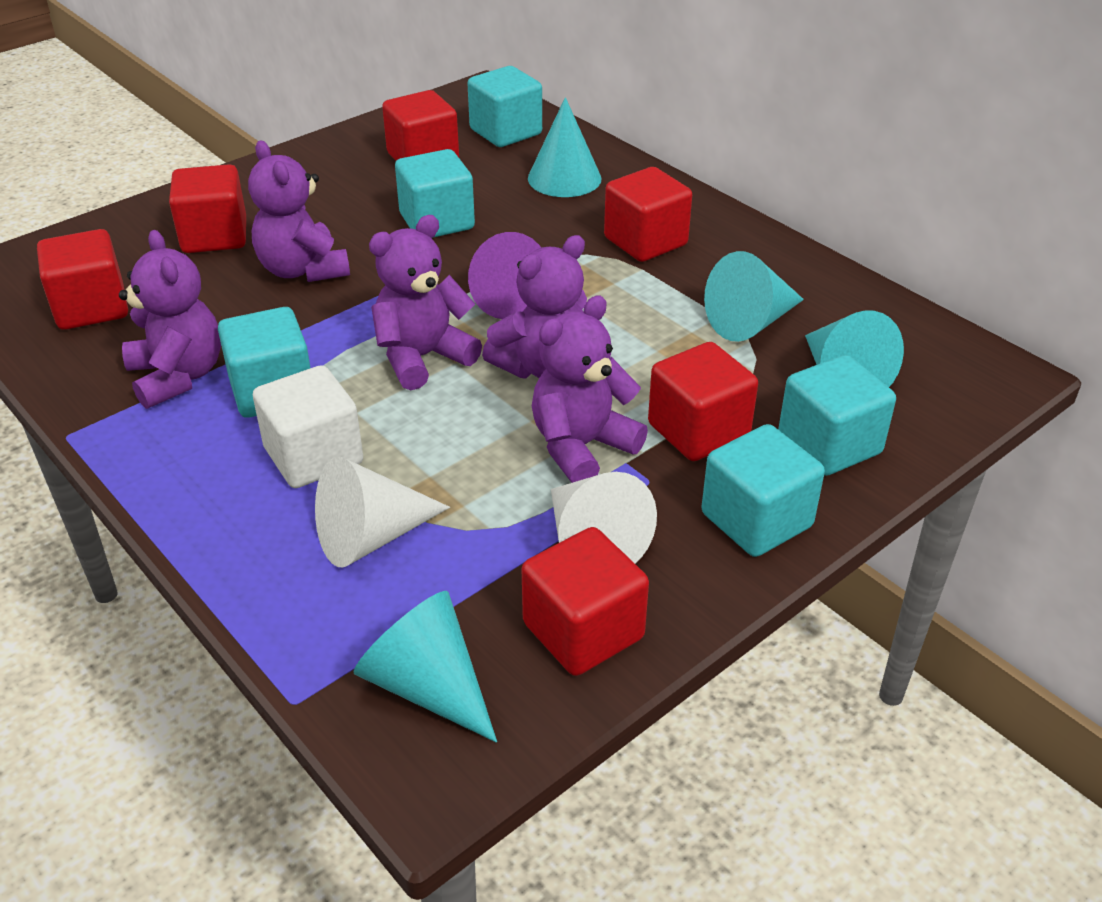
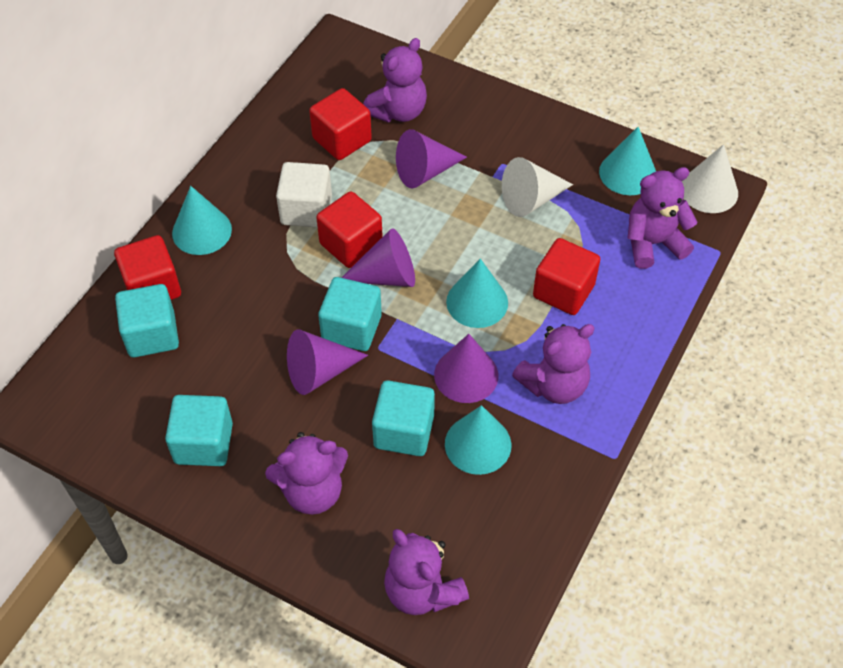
purple cone: [468,232,541,319] = 1 -> [287,330,368,395] [341,228,415,287] [396,129,467,188] [434,334,498,403] = 4
red cube: [37,229,128,330] [169,164,246,253] [382,90,459,161] [522,527,649,676] [604,167,692,262] [648,342,758,461] = 6 -> [114,235,181,300] [309,88,372,160] [316,191,383,268] [533,238,600,315] = 4
turquoise cube: [218,307,311,418] [395,149,475,237] [467,66,542,147] [702,424,825,557] [778,355,896,476] = 5 -> [115,284,179,357] [165,395,233,466] [318,277,382,351] [372,380,435,456] = 4

